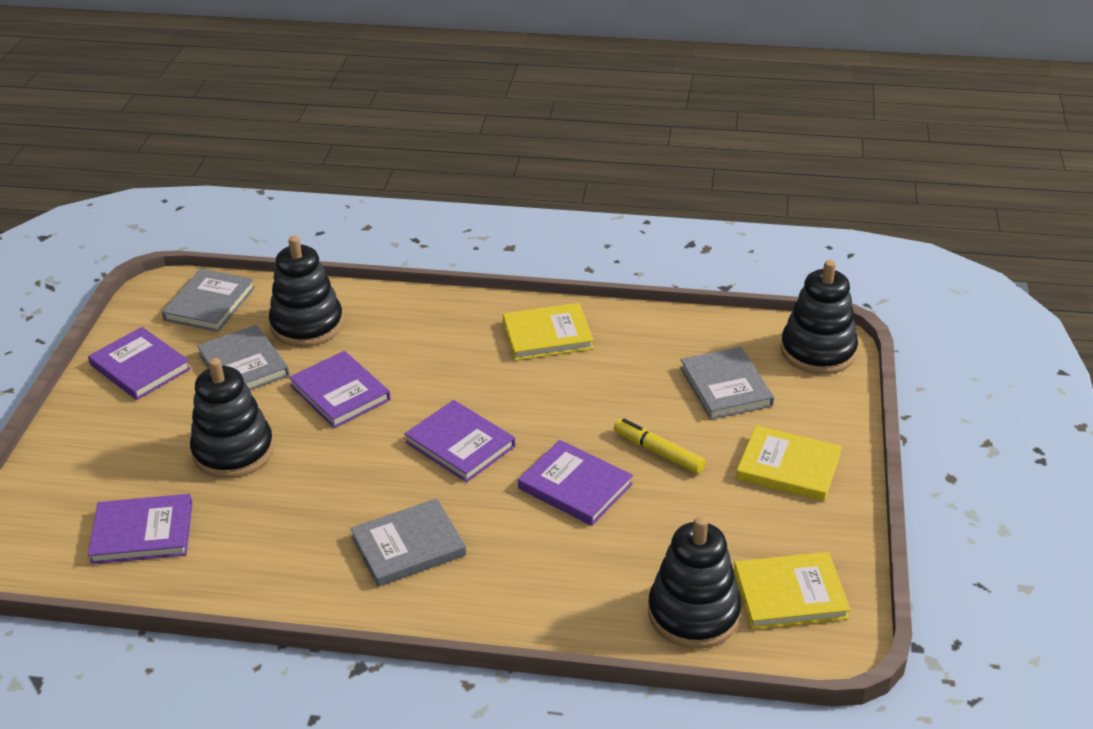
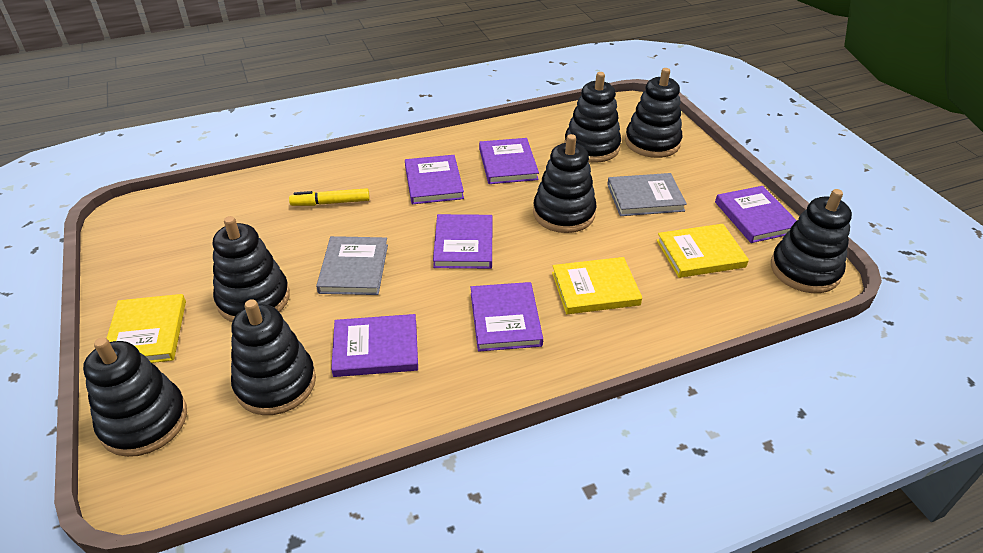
black stacking toy: [190,358,274,479] [269,236,344,347] [648,516,741,649] [781,260,858,374] = 4 -> [83,337,187,457] [213,216,290,322] [231,299,316,415] [533,134,597,233] [564,72,621,163] [625,68,682,158] [771,189,852,293] = 7
grey book: [162,269,255,332] [197,325,289,390] [350,498,466,587] [680,347,774,420] = 4 -> [316,236,388,295] [607,173,687,216] = 2
purple book: [88,327,191,400] [88,494,192,564] [289,351,391,428] [405,400,515,482] [518,440,633,526] = 5 -> [331,314,418,377] [405,155,464,204] [433,214,492,269] [471,282,543,352] [479,138,539,184] [715,186,797,243] = 6

